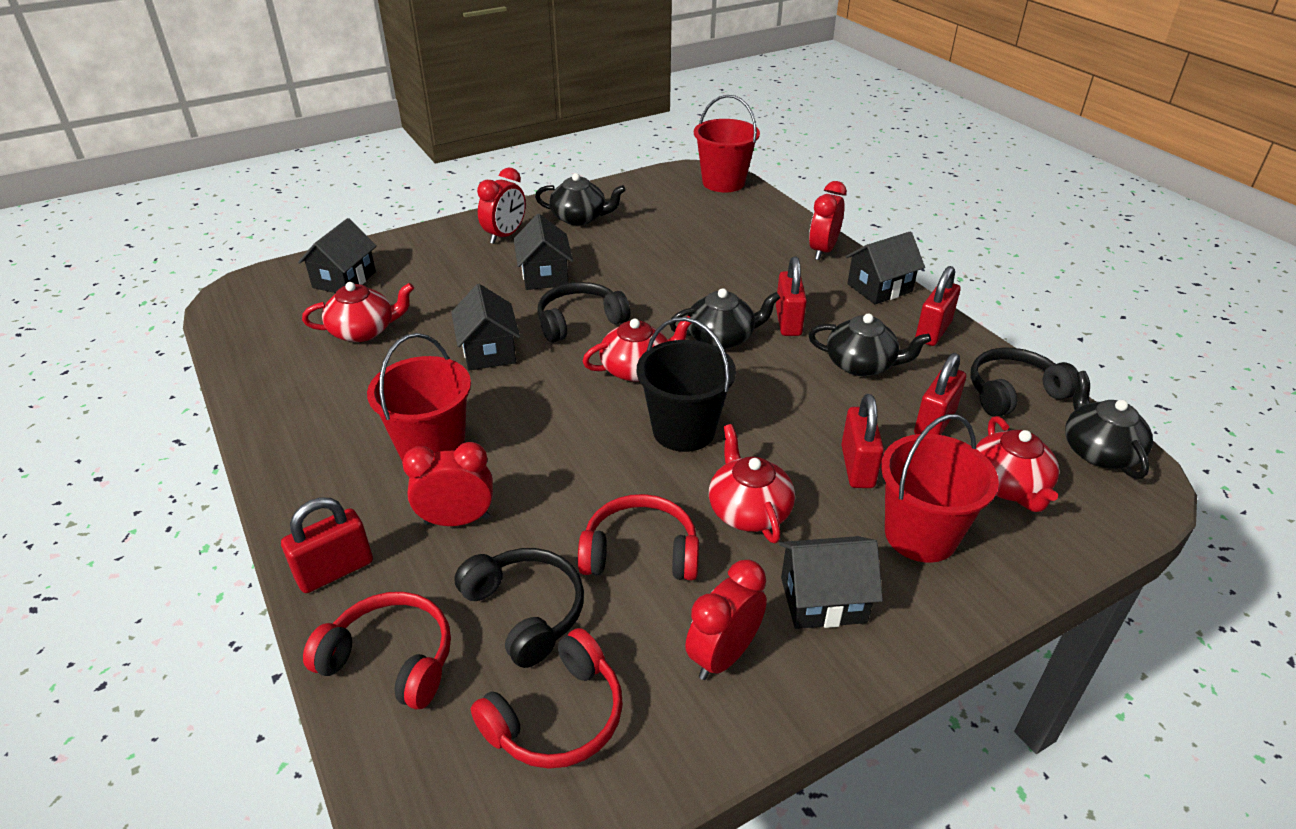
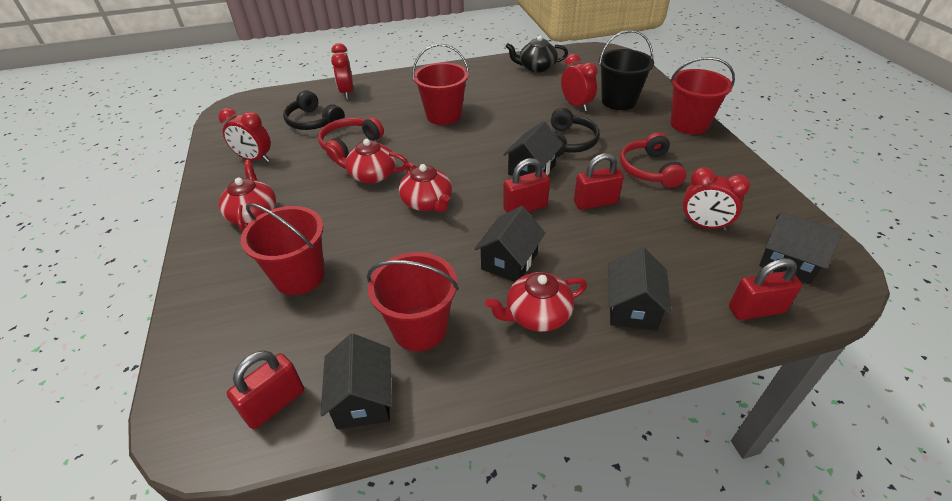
black headphones: [454,548,584,668] [538,282,631,343] [970,348,1078,417] = 3 -> [283,90,345,130] [551,108,600,157] = 2
black teapot: [535,173,626,225] [669,288,780,349] [809,314,931,376] [1065,371,1153,479] = 4 -> [505,35,568,72] = 1
red bucket: [367,333,471,461] [694,95,760,192] [881,414,999,563] = 3 -> [241,203,324,295] [367,252,459,351] [412,44,469,125] [670,57,735,134] = 4
red headphones: [303,592,451,709] [471,628,623,769] [578,494,699,580] = 3 -> [318,117,384,162] [620,132,687,188] = 2
red padlock: [281,497,373,593] [776,256,807,336] [841,394,884,488] [914,353,966,435] [915,266,960,346] = 5 -> [227,351,304,429] [503,158,550,213] [574,153,624,210] [729,258,802,320] = 4

